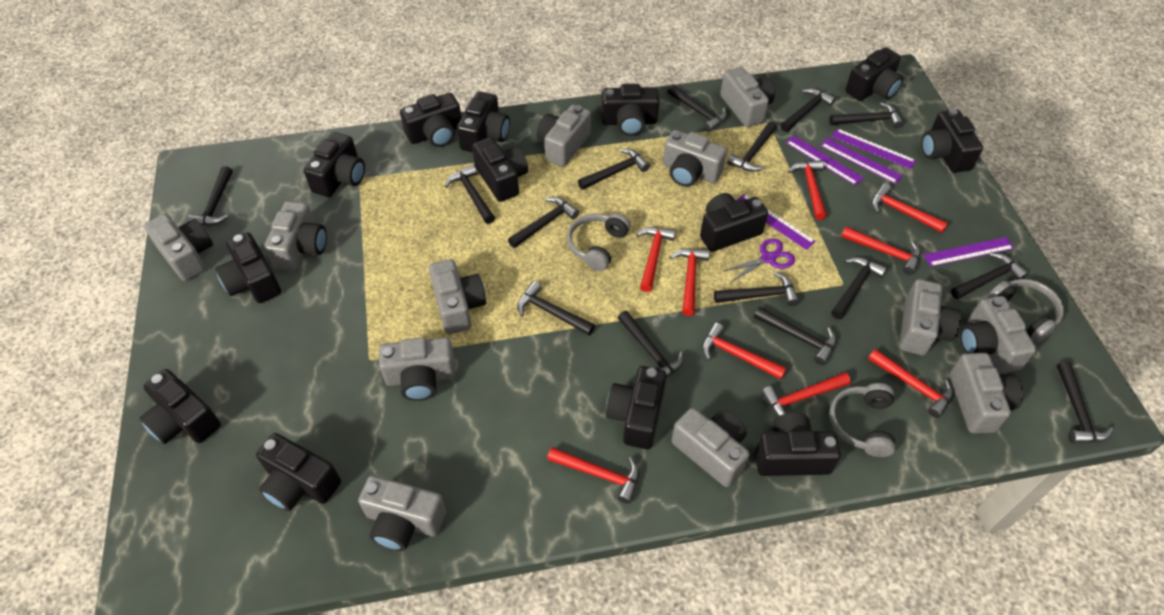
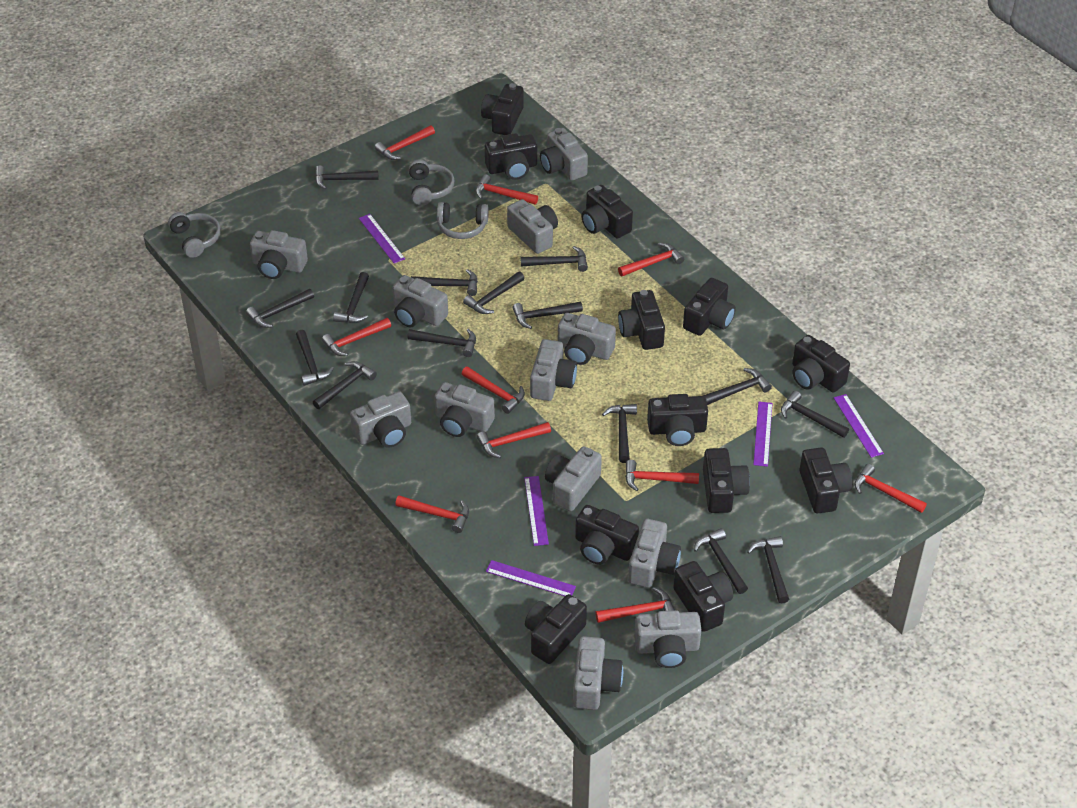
black camera: [139,369,221,444] [215,232,281,303] [256,433,341,511] [304,132,365,197] [400,93,461,147] [457,92,510,152] [472,137,528,202] [601,84,659,136] [606,366,667,449] [700,193,768,252] [755,413,841,476] [845,47,903,101] [921,109,983,173] = 13 -> [481,83,524,135] [485,133,537,180] [525,594,587,664] [575,505,639,565] [581,185,633,239] [618,290,665,350] [647,394,708,446] [673,561,733,632] [683,278,736,336] [703,448,750,513] [792,335,850,393] [799,448,852,513] = 12
purple scissors: [723,238,795,283] = 1 -> none = 0
red hammer: [547,447,639,504] [636,227,676,292] [670,248,709,316] [702,323,786,380] [761,372,851,416] [788,160,827,220] [841,227,921,275] [868,349,954,418] [872,183,948,233] = 9 -> [322,318,391,356] [375,125,435,160] [395,495,469,533] [462,367,525,414] [476,174,538,205] [477,422,551,458] [595,587,675,623] [618,243,684,276] [625,460,699,491] [854,464,927,513] = 10

